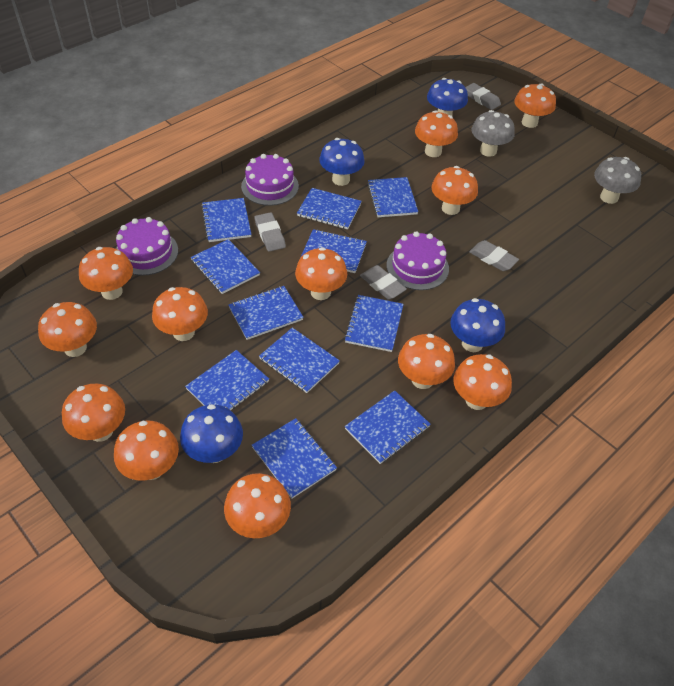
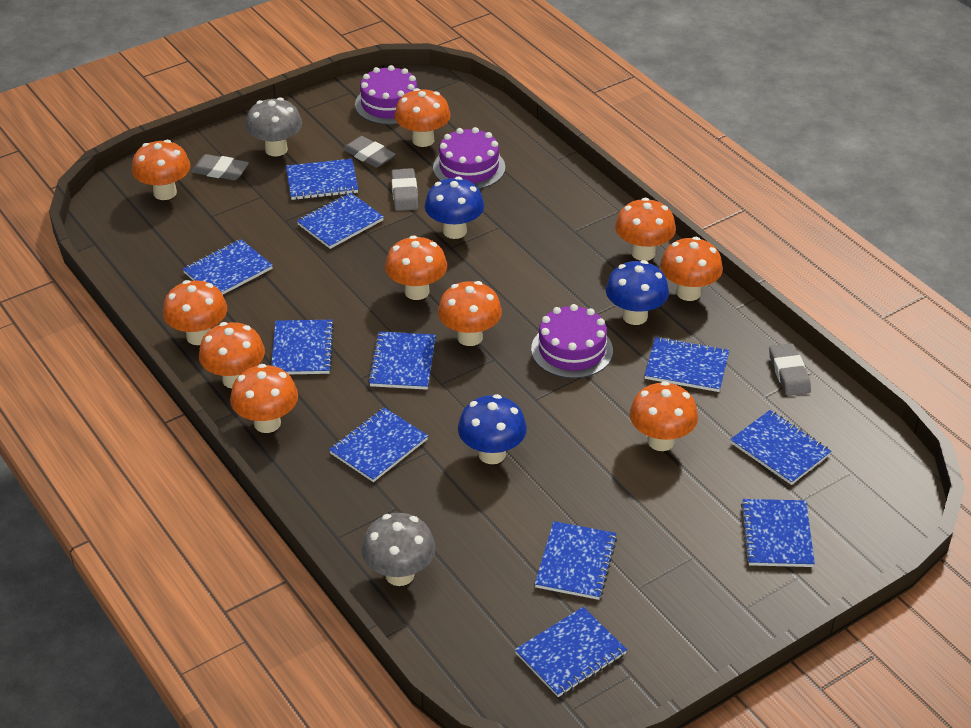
blue mushroom: [180,404,243,463] [319,138,365,186] [427,78,468,116] [450,298,505,352] = 4 -> [425,177,484,239] [458,394,527,464] [606,260,669,325] = 3
orange mushroom: [38,302,97,357] [62,384,125,442] [79,247,133,300] [114,421,179,481] [152,287,208,341] [224,473,291,538] [295,247,347,300] [398,334,455,389] [415,111,458,157] [432,166,478,215] [453,354,512,410] [514,83,556,128] = 12 -> [132,140,190,200] [163,280,227,345] [199,322,265,388] [230,364,298,433] [385,236,447,300] [395,88,451,147] [438,281,502,346] [615,198,676,261] [629,381,698,451] [660,237,723,301] = 10

